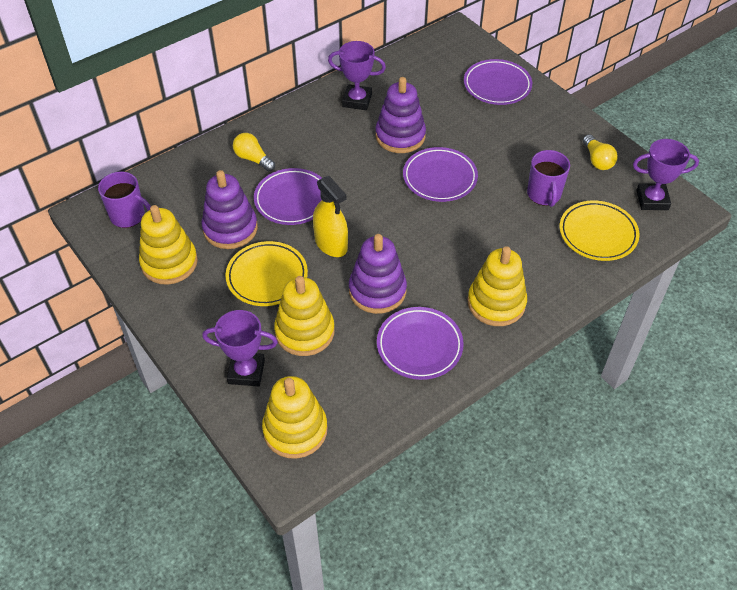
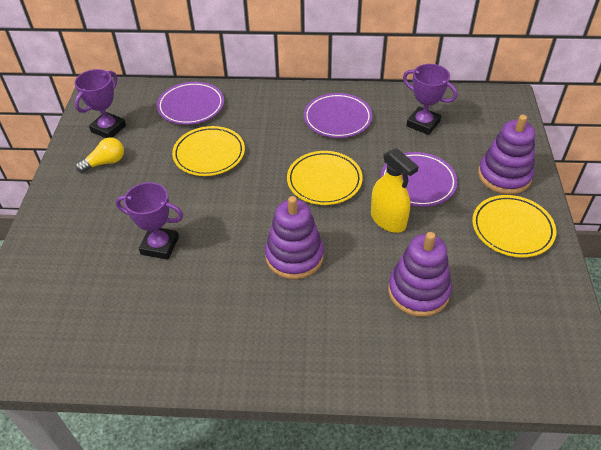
purple mug: [98,171,151,228] [527,150,570,207] = 2 -> none = 0
purple plate: [254,168,322,225] [377,307,464,380] [403,147,478,202] [464,59,532,105] = 4 -> [157,82,224,125] [304,93,373,138] [381,152,458,207] = 3
yellow light bulb: [233,133,275,171] [583,135,618,170] = 2 -> [76,137,124,173] = 1
yellow plate: [226,241,308,306] [560,201,640,261] = 2 -> [172,126,245,176] [287,151,363,205] [472,195,556,258] = 3
yellow stacking toy: [139,205,198,285] [262,376,328,459] [274,276,335,356] [468,246,527,326] = 4 -> none = 0

